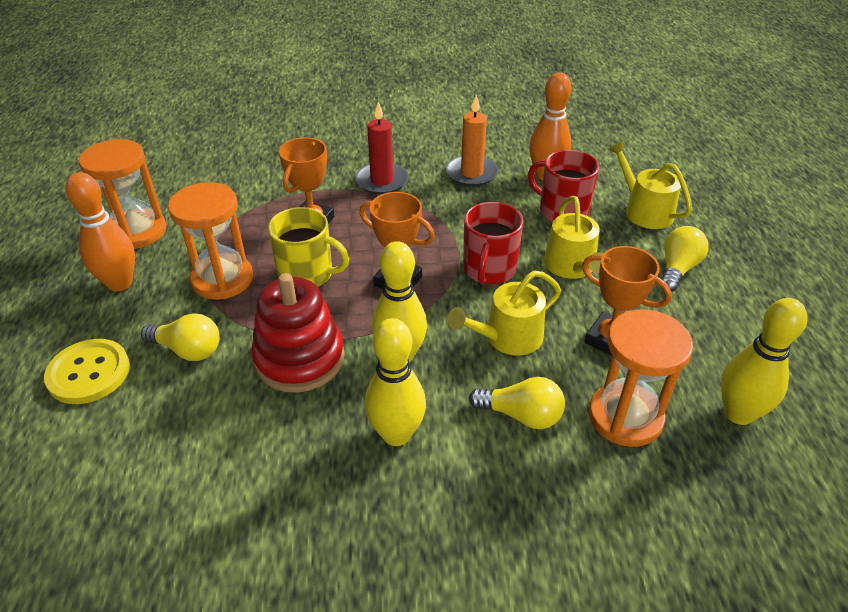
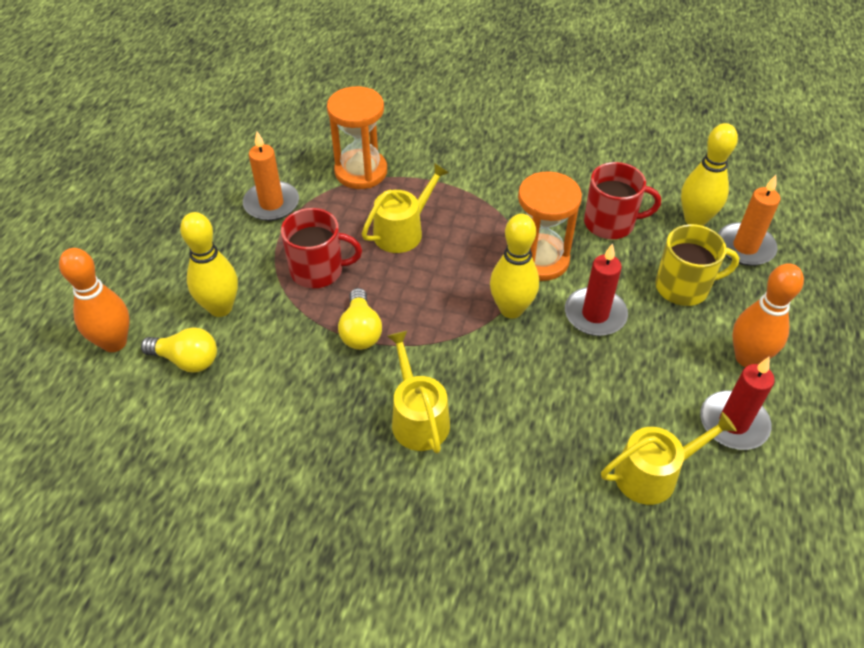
orange candle: [446,95,499,187] = 1 -> [243,131,299,221] [718,175,780,266] = 2
orange hourglass: [79,139,166,249] [168,182,253,300] [589,309,693,447] = 3 -> [327,86,387,189] [518,171,582,281] = 2
orange trophy: [279,137,334,224] [359,192,435,289] [582,246,672,355] = 3 -> none = 0
red candle: [355,102,408,195] = 1 -> [565,243,628,336] [700,357,775,450] = 2
red stacking toy: [251,273,345,393] = 1 -> none = 0
yellow button: [44,339,130,404] = 1 -> none = 0
yellow light bulb: [141,313,220,361] [469,377,565,429] [661,226,709,292] = 3 -> [141,327,217,373] [338,288,382,350] = 2

